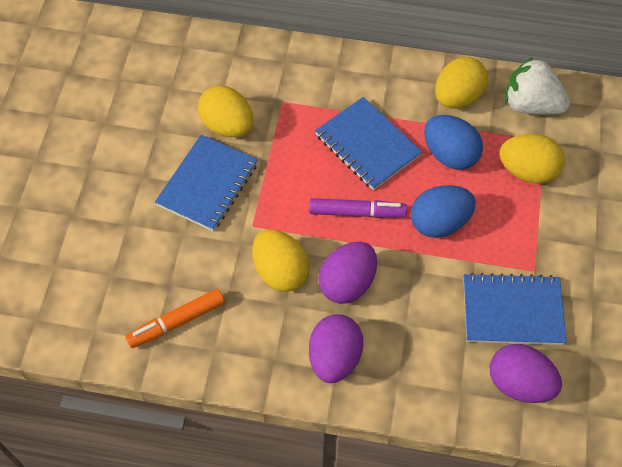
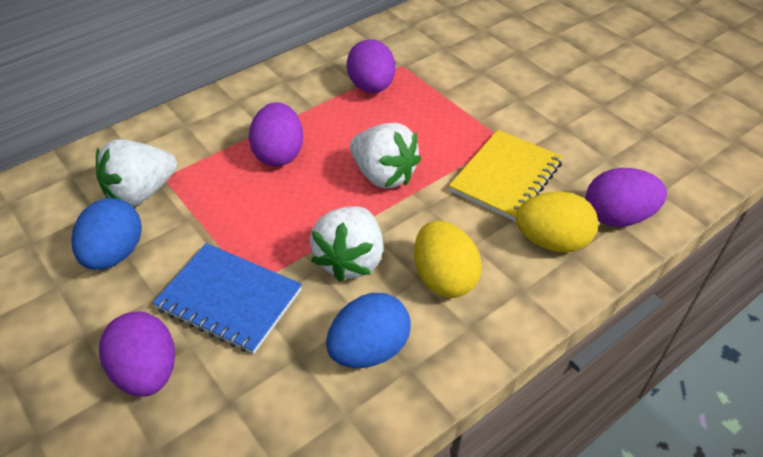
blue notebook: [155,135,258,231] [315,97,422,190] [464,273,567,345] = 3 -> [153,243,302,354] = 1
orange marker: [126,289,225,348] = 1 -> none = 0
purple egg: [309,314,363,383] [318,242,377,304] [490,344,562,403] = 3 -> [99,311,175,397] [249,102,303,166] [347,39,395,93] [585,168,667,227] = 4
purple marker: [309,198,407,218] = 1 -> none = 0
white strawberry: [505,57,570,115] = 1 -> [96,139,177,206] [310,206,383,282] [350,123,421,189] = 3
yellow egg: [198,86,253,137] [252,229,310,292] [435,57,488,109] [499,134,565,184] = 4 -> [414,221,482,298] [516,191,598,253] = 2
yellow notebook: none = 0 -> [449,130,563,222] = 1

